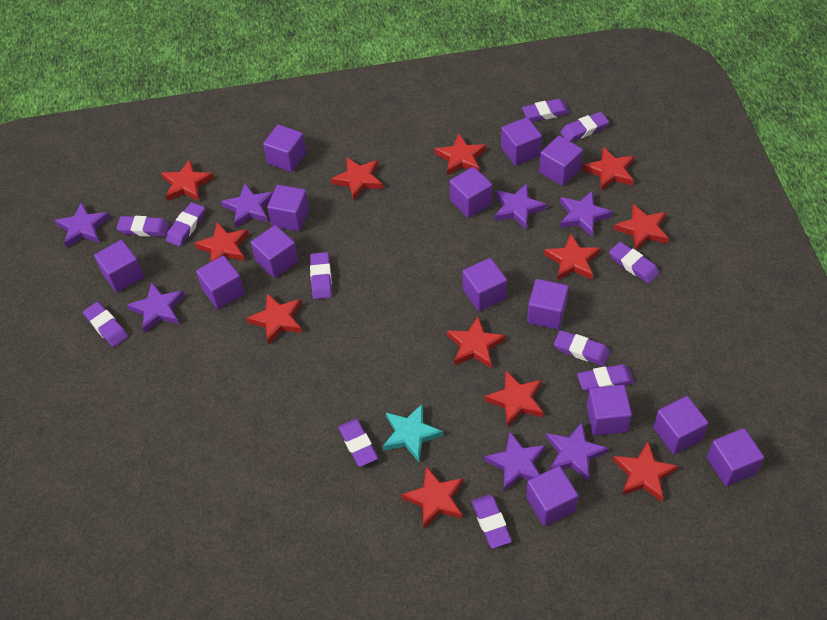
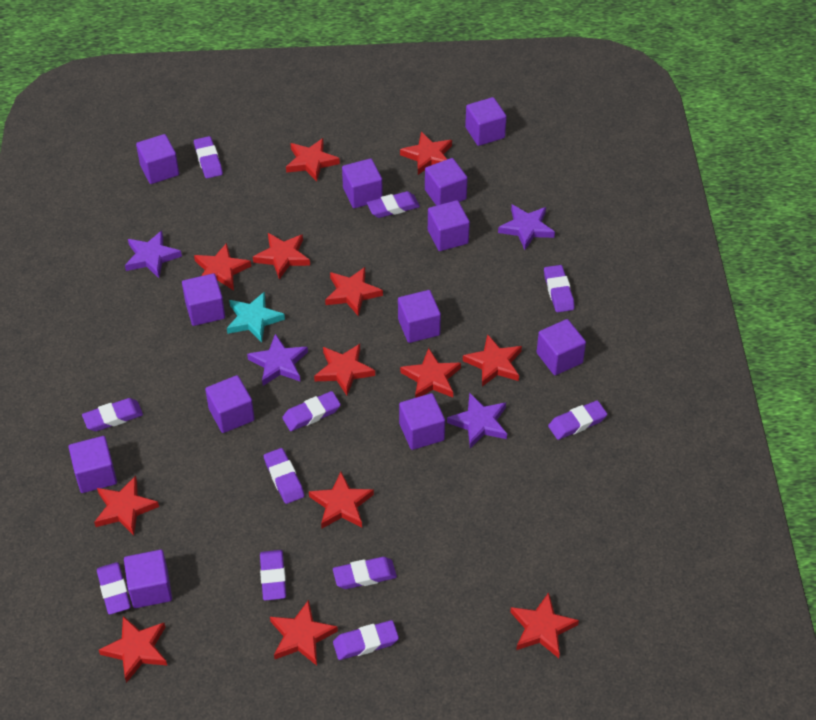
purple cube: [94,240,144,292] [196,256,245,309] [251,225,298,278] [263,125,306,172] [267,185,309,231] [450,167,492,218] [463,258,507,311] [501,117,542,166] [526,466,579,526] [527,279,569,330] [539,136,583,186] [587,385,632,436] [653,396,708,454] [707,428,764,487] = 14 -> [69,436,117,493] [124,550,172,608] [136,134,179,184] [182,273,225,326] [205,375,255,433] [342,158,383,208] [398,290,441,343] [399,393,445,450] [425,158,468,206] [428,200,470,251] [465,97,507,146] [537,319,586,375] = 12
purple star: [54,202,110,248] [127,283,185,333] [221,183,273,228] [484,432,546,491] [494,184,547,229] [546,422,609,481] [560,191,613,237] = 7 -> [125,231,182,278] [247,334,308,386] [447,393,507,448] [498,204,555,250] = 4
red star: [161,159,214,201] [194,222,249,262] [246,293,302,345] [331,158,383,201] [401,466,463,528] [435,134,486,176] [447,317,505,368] [484,371,544,427] [544,234,600,280] [583,147,634,191] [613,442,678,502] [614,204,669,251] = 12 -> [94,476,159,536] [99,616,168,683] [194,243,251,291] [253,233,310,279] [270,600,338,666] [286,138,340,182] [309,472,374,528] [314,344,375,395] [325,267,383,316] [400,132,452,175] [400,348,461,398] [463,334,522,387] [510,593,579,658] = 13

